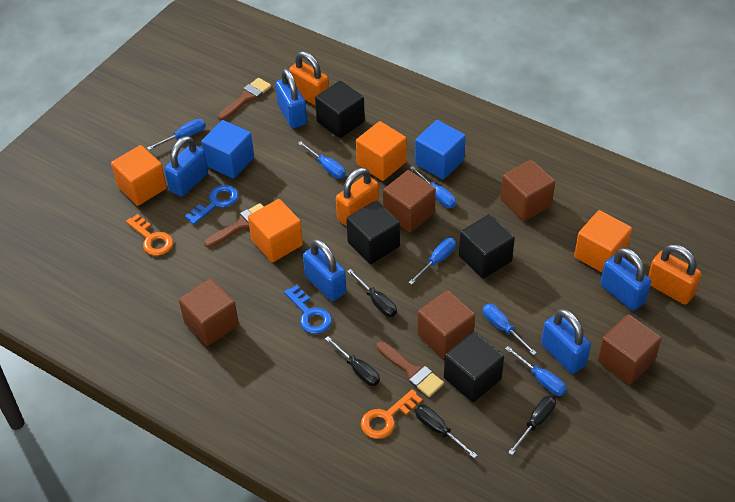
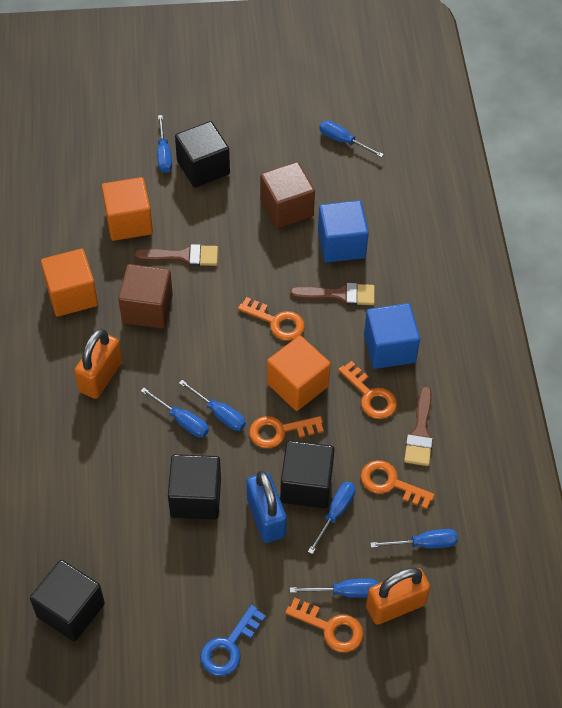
black screwdriver: [325,336,380,386] [347,269,397,317] [415,405,477,458] [508,396,556,455] = 4 -> none = 0
blue key: [185,185,238,225] [284,285,332,334] = 2 -> [200,605,266,676] = 1
blue padlock: [165,136,208,197] [276,69,307,128] [303,239,346,301] [541,309,591,374] [600,248,651,311] = 5 -> [247,470,287,543] = 1
blue screwdriver: [147,119,206,150] [298,141,346,179] [408,238,456,285] [410,166,456,208] [483,304,537,355] [505,346,567,396] = 6 -> [141,388,209,437] [157,115,172,173] [179,380,246,431] [290,578,379,598] [308,482,356,554] [320,121,384,157] [370,529,458,548] = 7
brown cube: [179,278,239,346] [383,170,436,233] [417,290,475,359] [500,160,555,221] [597,314,662,384] = 5 -> [118,264,173,329] [260,162,315,228] = 2
orange cube: [111,145,167,206] [248,199,303,262] [356,121,406,181] [574,210,632,272] = 4 -> [41,249,98,317] [102,177,153,241] [267,336,331,411] = 3
orange key: [126,214,173,256] [361,389,422,439] = 2 -> [238,297,305,341] [249,416,324,448] [285,598,364,653] [338,361,397,419] [361,460,435,509] = 5
orange padlock: [289,51,329,106] [336,167,379,226] [648,244,702,305] = 3 -> [74,329,122,399] [366,567,430,625] = 2

